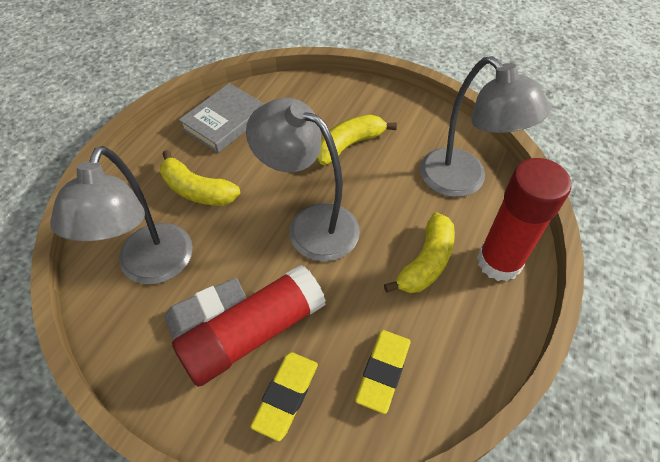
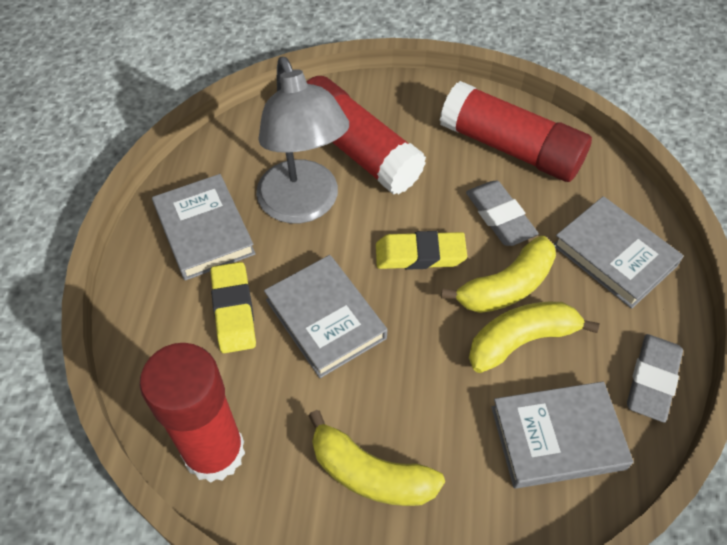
grey book: [179,83,264,153] = 1 -> [152,174,256,280] [264,255,388,378] [491,382,633,489] [553,196,684,309] = 4
grey eraser: [165,278,247,339] = 1 -> [466,181,539,246] [627,334,683,423] = 2
grey lamp: [50,146,193,284] [246,98,360,262] [420,56,551,197] = 3 -> [256,57,349,223] = 1
red glue stick: [172,264,326,387] [477,158,571,281] = 2 -> [140,343,245,483] [306,76,426,195] [440,81,592,182] = 3

